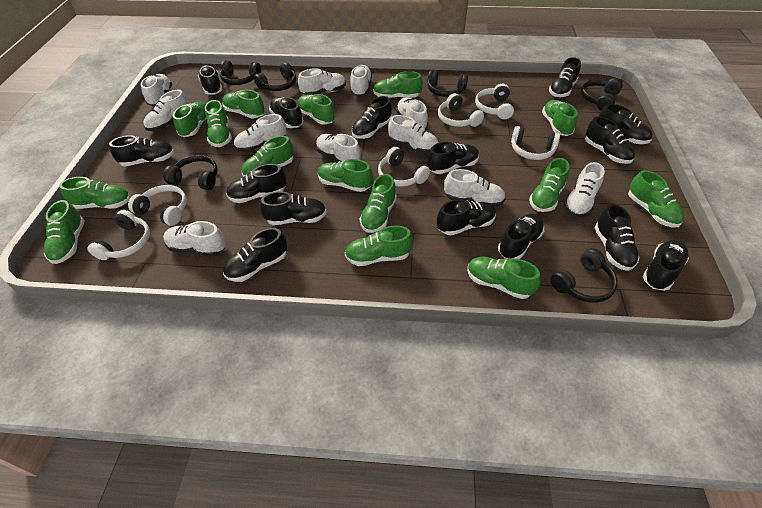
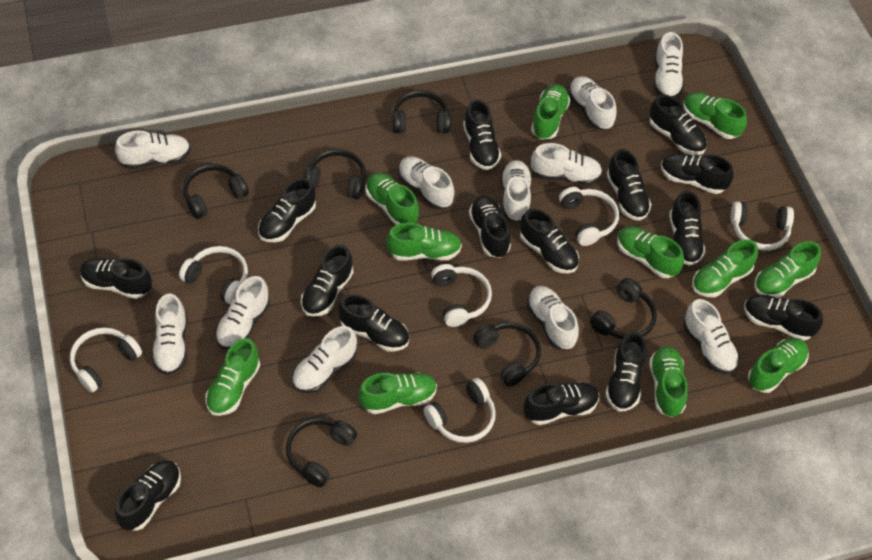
green shoe: [44,200,85,264] [59,177,131,209] [173,102,206,137] [205,100,232,147] [222,90,265,119] [242,136,294,177] [298,94,335,125] [318,159,373,192] [345,226,413,266] [359,174,397,233] [373,71,423,99] [467,257,541,299] [529,158,569,212] [542,100,578,136] [628,170,684,228] = 15 -> [205,338,260,416] [358,372,437,414] [366,173,419,225] [386,222,462,261] [531,84,570,140] [617,226,684,278] [649,346,688,417] [683,92,747,139] [692,239,758,297] [748,338,809,393] [754,241,821,298] = 11

